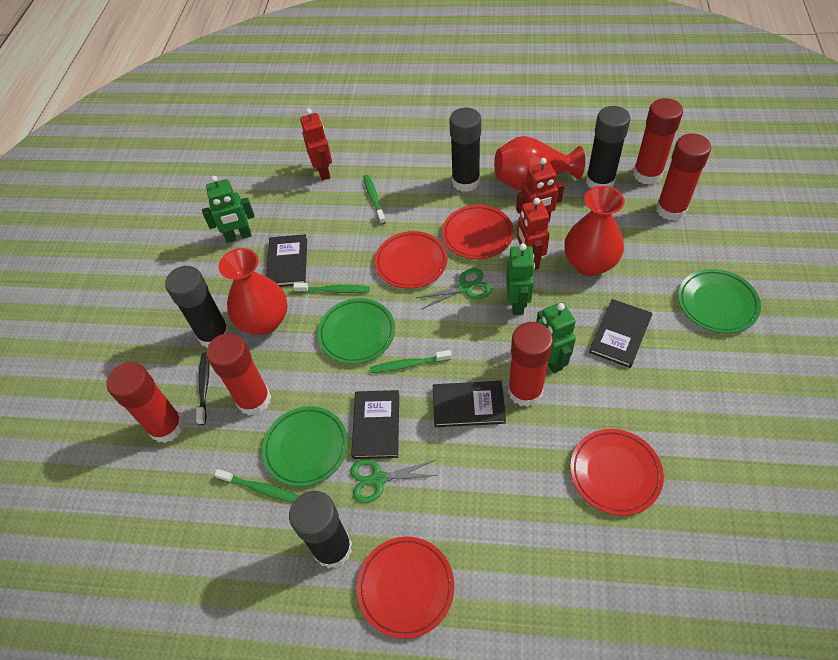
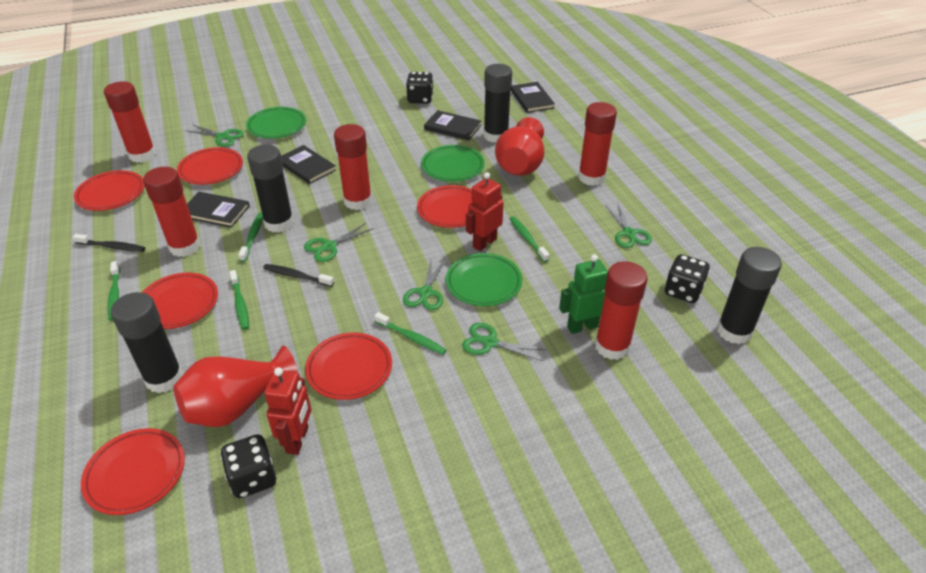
black dice: none = 0 -> [220,434,276,498] [406,72,434,104] [665,254,710,303] = 3
black toothbrush: [196,352,209,425] = 1 -> [73,234,145,252] [263,264,334,287] = 2
green robot: [202,176,255,243] [506,243,535,315] [536,302,576,373] = 3 -> [559,254,608,334] = 1
green scissors: [350,459,438,503] [416,268,492,309] = 2 -> [187,124,244,147] [304,223,374,262] [403,259,445,310] [462,323,545,361] [605,204,652,248] = 5
green toothbrush: [214,469,299,503] [293,283,370,293] [363,175,386,225] [370,350,452,373] = 4 -> [108,261,120,321] [229,270,249,330] [238,213,263,262] [374,312,447,355] [509,216,550,262] = 5
red plate: [357,536,454,639] [375,231,447,289] [442,205,514,259] [570,429,664,516] = 4 -> [74,170,145,211] [81,428,185,515] [142,272,218,329] [177,147,243,185] [305,332,392,400] [417,185,473,228] = 6
red robot: [300,109,332,181] [516,158,564,222] [517,198,549,270] = 3 -> [264,367,311,455] [466,172,504,251] = 2
red vase: [219,248,287,335] [494,136,585,190] [564,186,625,276] = 3 -> [173,346,298,427] [495,117,545,176] = 2

